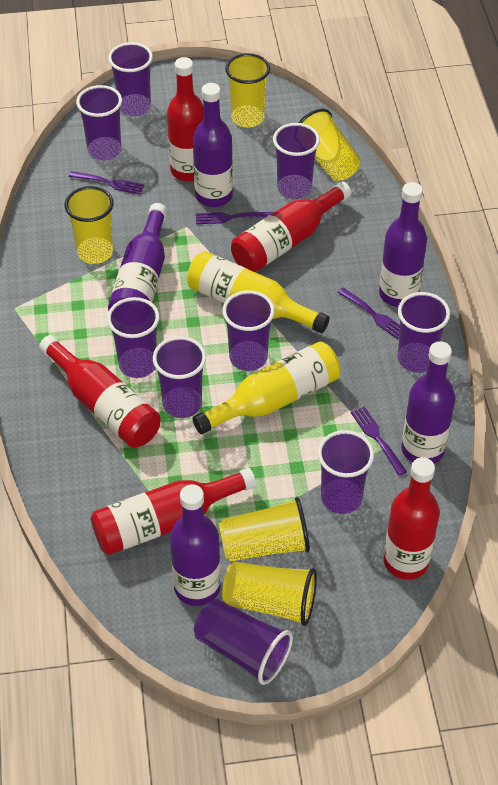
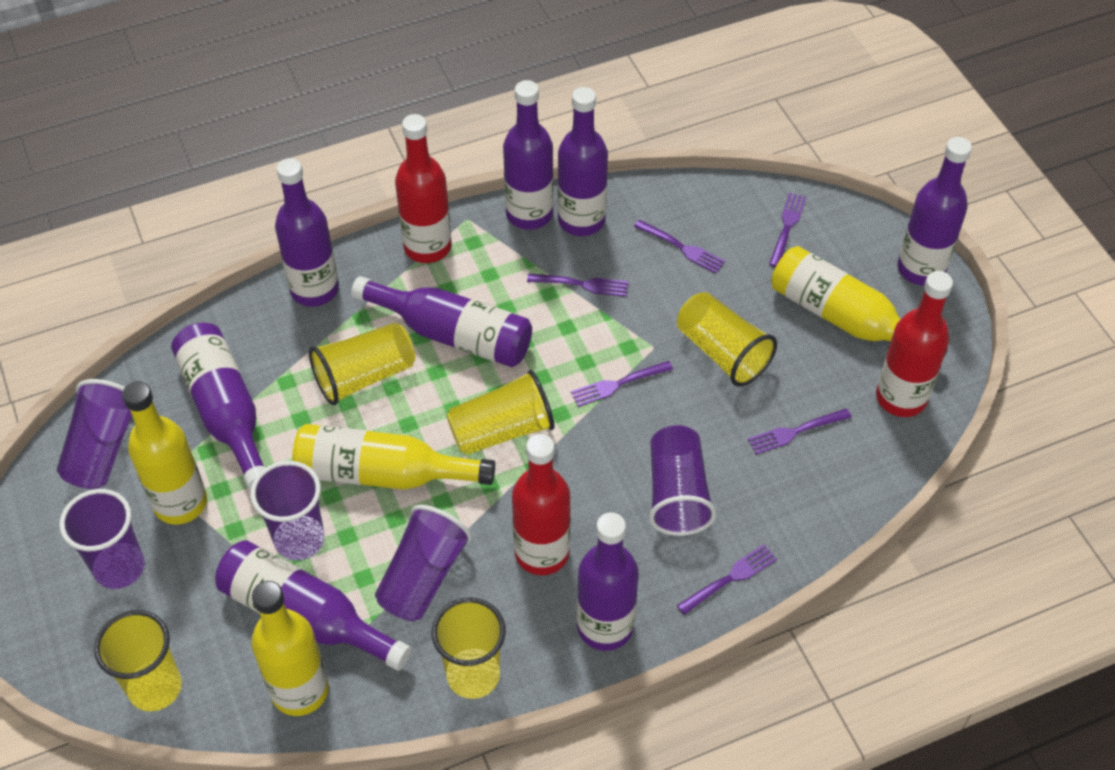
purple bottle: [108,203,167,311] [170,484,221,606] [193,83,233,207] [379,182,427,307] [402,341,455,464] = 5 -> [171,323,266,490] [215,540,412,671] [275,158,339,307] [351,276,532,367] [503,80,554,230] [557,87,608,236] [577,512,639,651] [898,137,972,286] = 8
purple cup: [76,85,122,160] [107,297,159,378] [108,42,153,116] [153,336,206,418] [194,599,293,685] [222,290,275,371] [273,123,320,199] [318,430,374,514] [398,292,450,373] = 9 -> [57,379,132,489] [59,489,145,589] [250,461,325,561] [375,505,472,621] [649,425,716,536] = 5
purple fork: [69,171,145,195] [196,212,274,224] [338,288,400,339] [351,406,407,476] = 4 -> [527,273,629,297] [571,361,673,407] [634,220,725,274] [677,544,777,615] [748,409,852,455] [769,192,806,267] = 6
red bottle: [39,335,161,448] [91,468,256,555] [167,57,203,181] [231,182,351,272] [383,457,440,580] = 5 -> [395,114,452,263] [512,434,571,575] [876,271,953,417] = 3
yellow bottle: [187,251,330,333] [193,341,341,434] = 2 -> [122,381,207,525] [251,581,329,716] [292,424,495,490] [771,246,948,354] = 4

